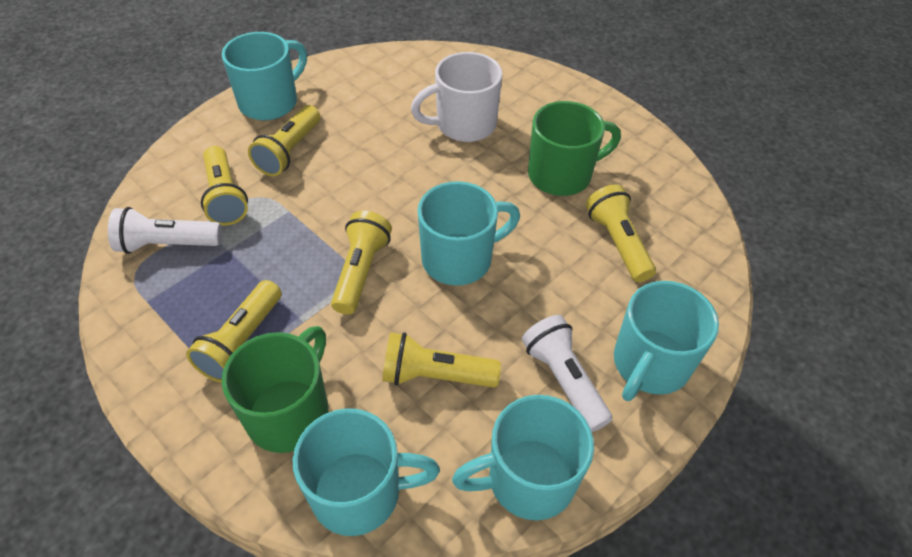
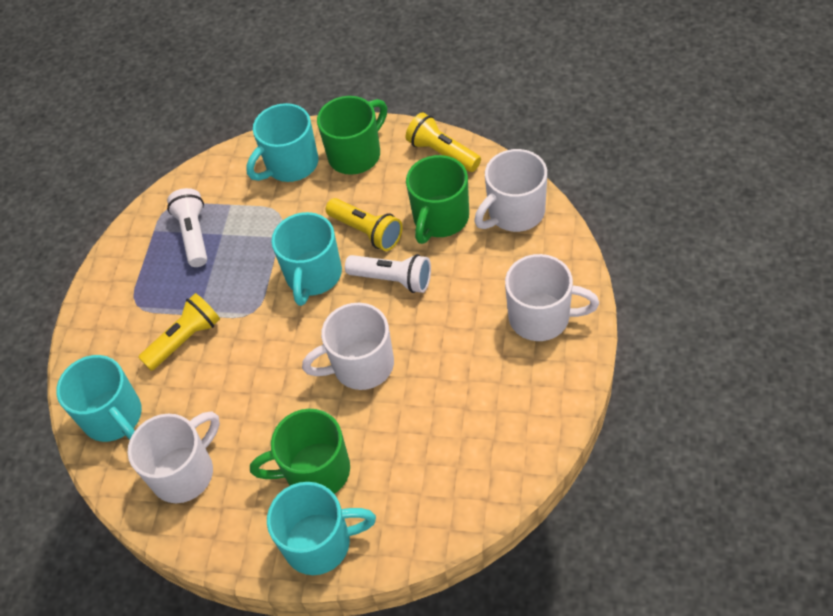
green mug: [222,326,329,453] [528,101,621,196] = 2 -> [250,409,350,494] [317,96,387,175] [406,155,469,244] = 3
turquoise mug: [222,32,307,120] [293,408,440,536] [418,181,520,286] [452,395,594,521] [614,281,719,401] = 5 -> [56,355,142,442] [246,103,319,182] [267,482,376,575] [271,212,342,306] = 4
white mug: [411,52,502,142] = 1 -> [128,412,220,503] [302,303,394,390] [474,149,547,232] [505,254,599,341] = 4
yellow flashlight: [186,280,281,383] [201,146,248,225] [248,105,320,176] [331,211,392,315] [382,332,501,388] [586,184,656,282] = 6 -> [138,293,220,371] [326,198,402,251] [406,112,481,172] = 3

